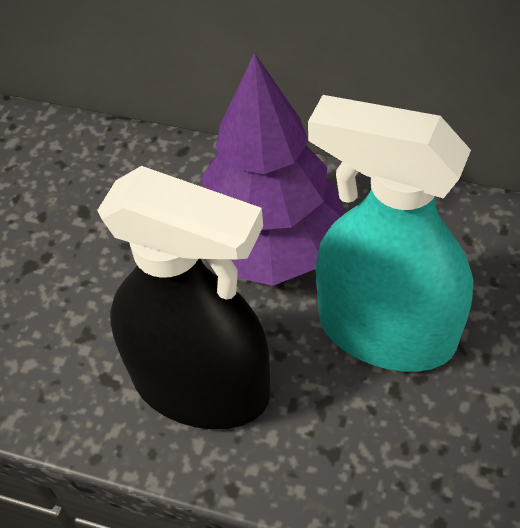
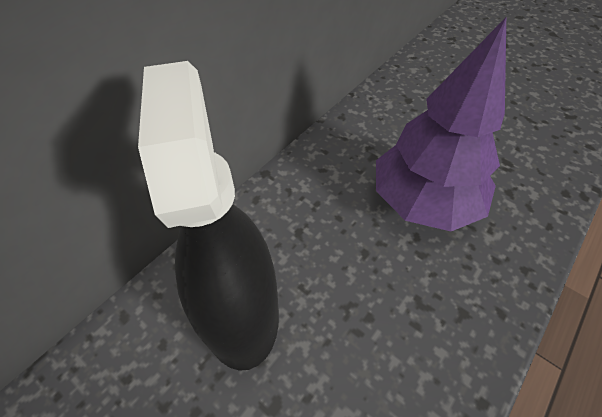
turquoise spray bottle: [308,95,473,372] = 1 -> none = 0

